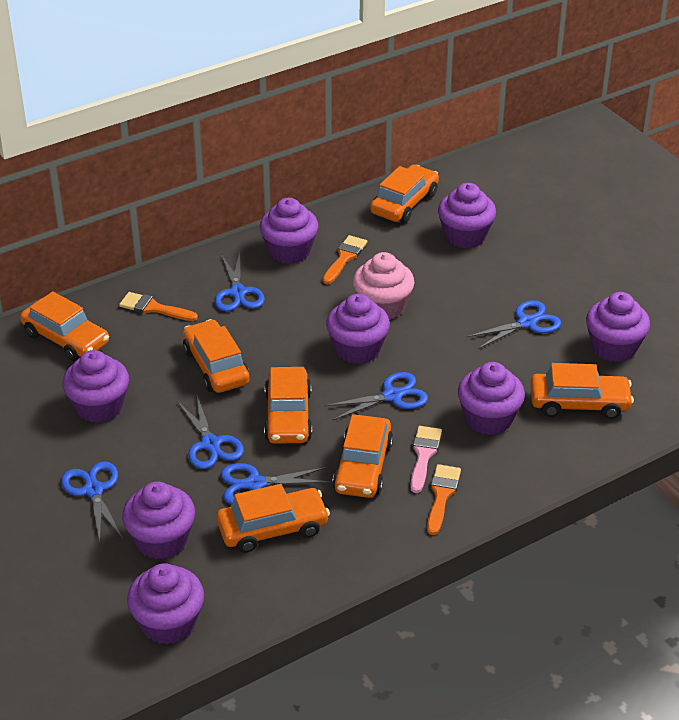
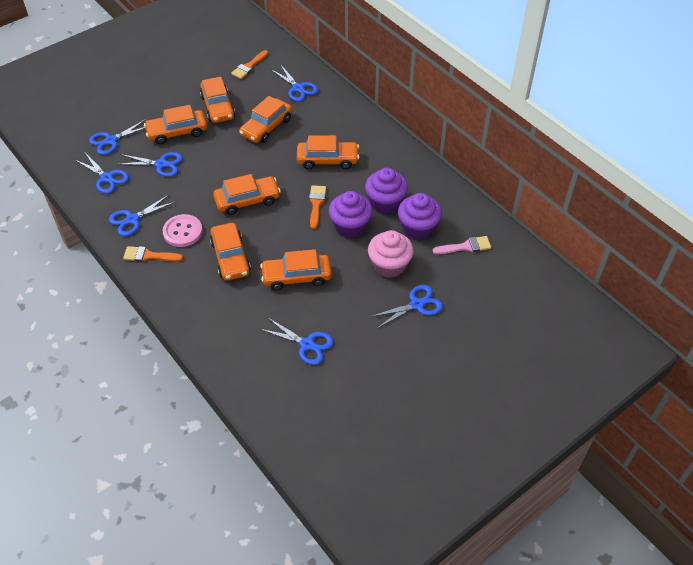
blue scissors: [61,461,123,542] [177,396,244,469] [215,251,265,311] [221,463,330,505] [324,372,428,421] [467,300,561,349] = 6 -> [75,153,129,194] [89,119,146,155] [109,195,175,236] [117,152,183,177] [260,317,333,365] [272,64,318,101] [370,285,443,328] = 7
pink button: none = 0 -> [163,214,203,247] = 1
purple cupcake: [62,350,129,423] [122,481,195,559] [127,563,204,645] [260,198,318,264] [326,294,390,364] [438,183,496,248] [458,362,525,435] [586,292,650,362] = 8 -> [329,191,373,238] [365,168,408,214] [398,193,442,240] = 3

